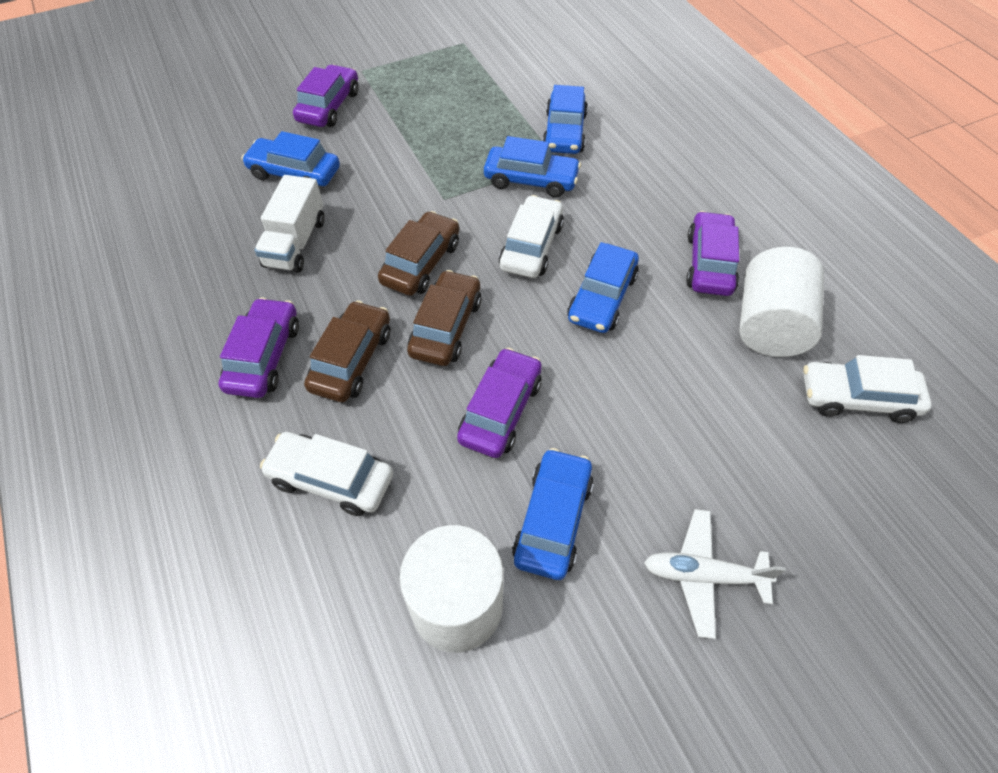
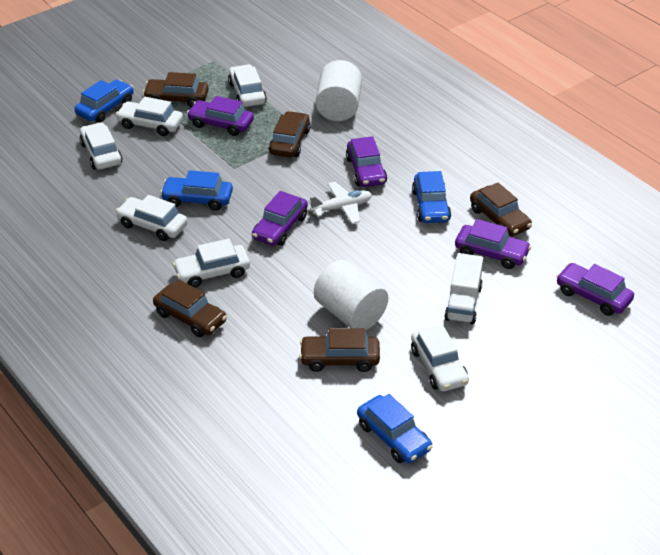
blue car: [242,131,340,187] [484,136,581,198] [512,448,594,580] [542,85,588,154] [567,242,639,333] = 5 -> [74,80,134,122] [160,170,233,211] [357,394,433,464] [412,171,451,223] = 4
brown car: [304,300,390,402] [378,211,459,296] [407,270,481,366] = 3 -> [143,72,209,107] [153,280,227,337] [269,111,310,158] [299,328,380,372] [470,183,532,237] = 5
purple car: [218,297,299,398] [293,65,358,127] [457,348,542,458] [686,211,739,296] = 4 -> [187,96,254,136] [252,191,308,246] [346,136,387,187] [455,219,531,269] [556,263,634,316] = 5
white car: [260,432,393,516] [499,195,564,278] [803,355,932,423] = 3 -> [79,122,123,170] [116,97,183,136] [116,195,188,241] [173,239,250,288] [228,64,267,107] [411,326,469,391] = 6

